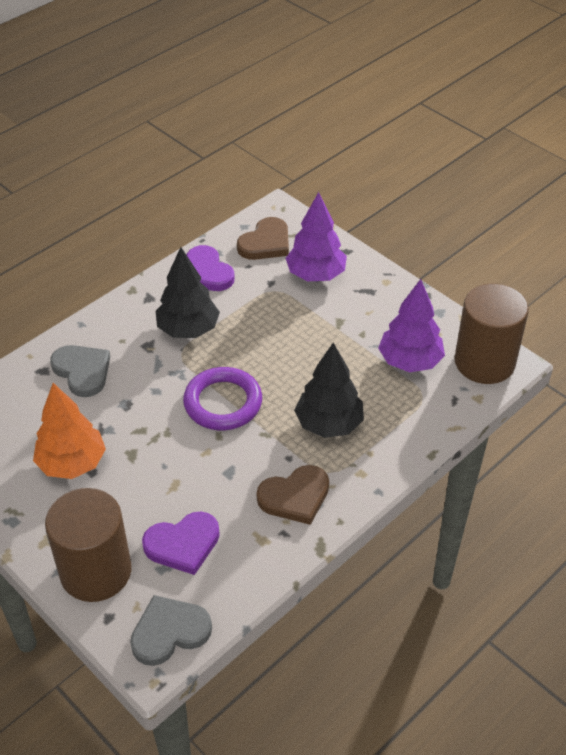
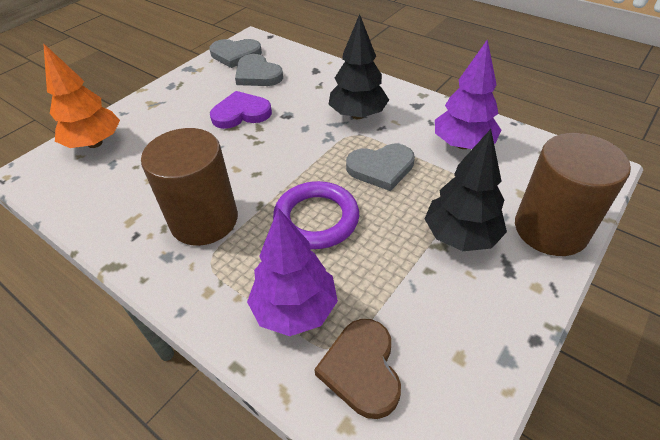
brown heart: [237,217,289,260] [257,465,329,525] = 2 -> [314,319,401,419] = 1
grey heart: [50,345,110,397] [130,595,212,666] = 2 -> [209,39,262,68] [235,54,283,86] [346,144,415,191] = 3
purple heart: [142,511,220,575] [186,245,235,291] = 2 -> [210,91,272,129] = 1

